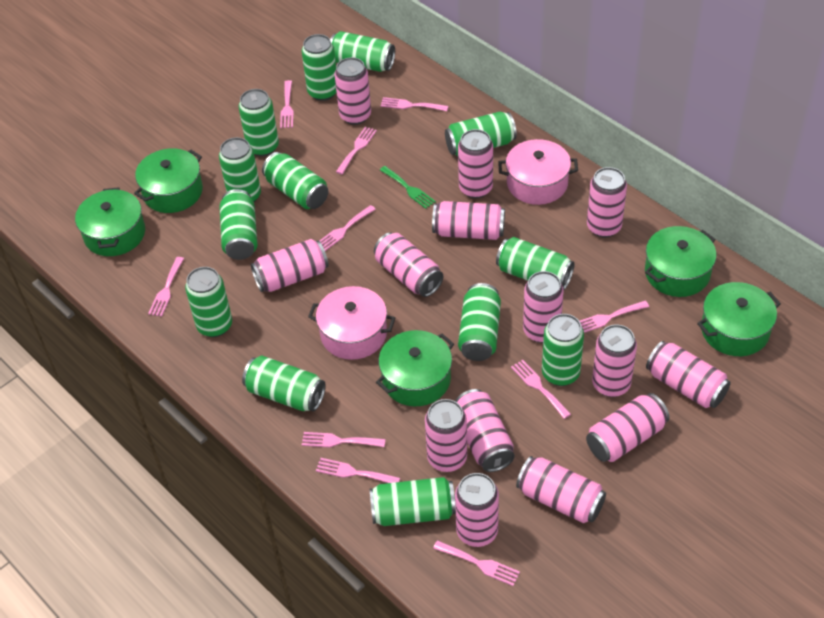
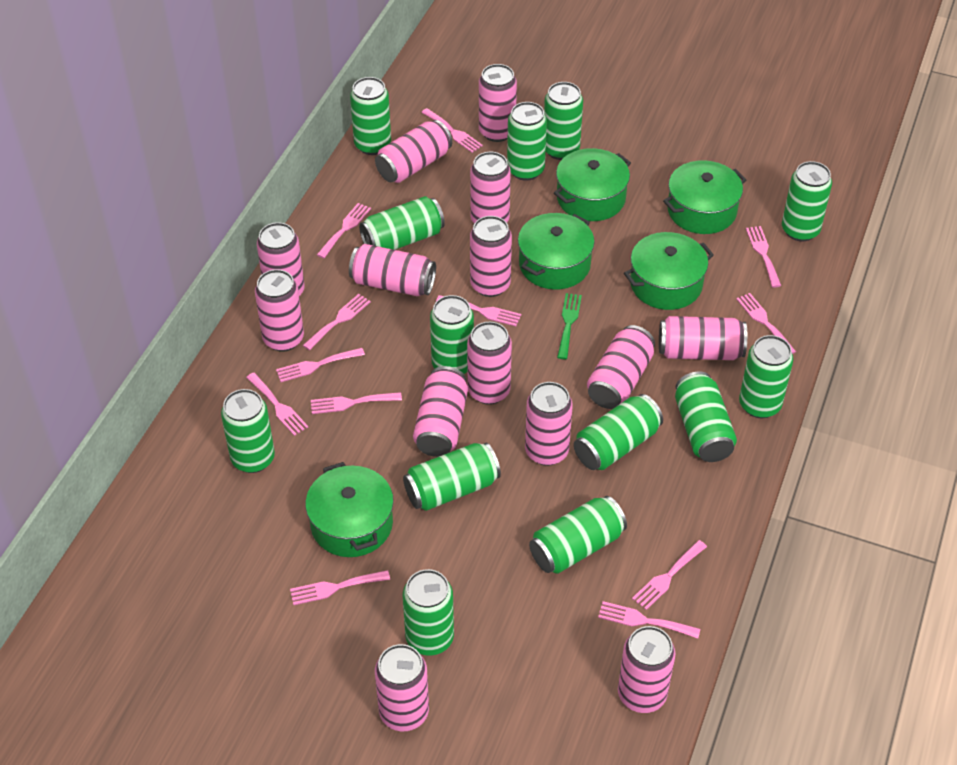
pink fork: [148,257,184,317] [280,80,294,128] [302,432,386,448] [316,458,400,483] [319,205,376,251] [336,127,377,174] [380,97,448,111] [433,540,520,586] [511,360,571,419] [580,300,649,333] = 10 -> [246,373,308,436] [276,348,365,382] [290,570,390,605] [303,294,371,350] [311,392,402,414] [317,203,371,258] [421,108,483,153] [436,295,521,326] [598,601,700,639] [632,540,707,610] [736,293,796,354] [746,226,781,288] = 12
pink pot: [308,286,395,360] [498,139,578,205] = 2 -> none = 0

